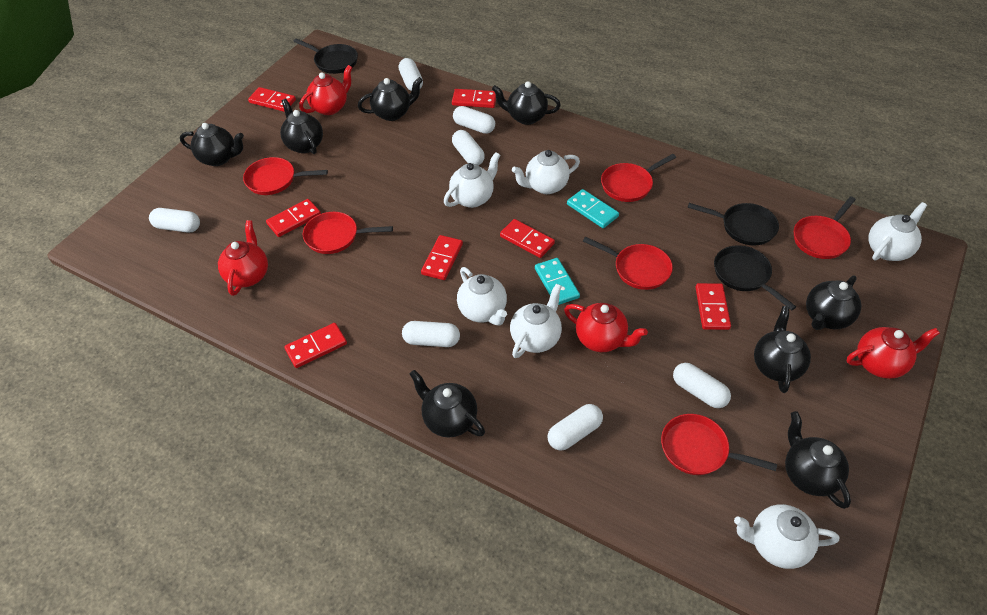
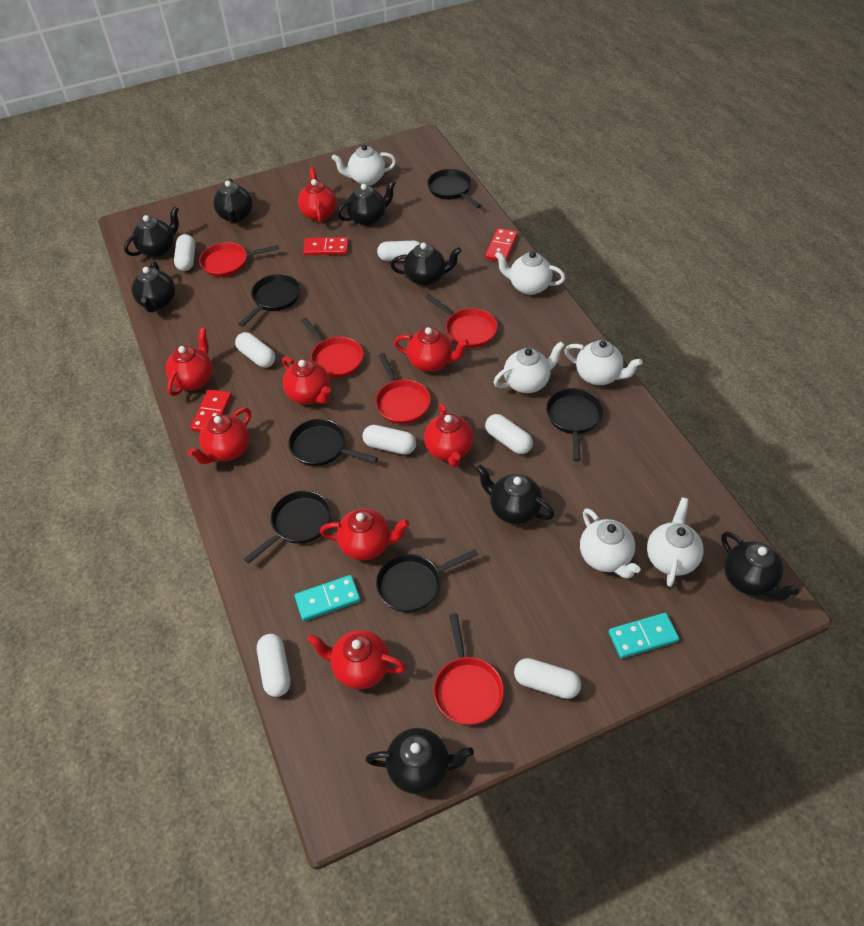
black pan: [293,38,358,74] [688,203,779,246] [714,245,796,311] = 3 -> [238,274,300,327] [244,491,331,564] [288,419,378,466] [376,549,478,612] [427,169,481,208] [546,388,603,462] = 6
red domino: [248,87,296,112] [266,199,321,237] [284,323,347,368] [421,235,463,280] [452,89,496,108] [500,219,555,258] [695,283,731,330] = 7 -> [190,389,232,432] [303,237,349,255] [485,228,518,262] = 3
red pan: [243,157,328,195] [303,212,393,254] [583,237,673,290] [601,154,676,202] [661,414,777,475] [794,196,856,259] = 6 -> [199,242,279,277] [301,318,363,378] [375,353,431,424] [426,295,498,348] [433,613,504,725] = 5
red teapot: [218,220,268,296] [299,65,353,115] [564,303,648,352] [846,327,940,379] = 4 -> [166,328,213,396] [188,407,251,464] [282,357,331,404] [298,167,337,223] [307,630,406,689] [320,509,409,560] [394,327,469,372] [424,403,474,467] = 8

